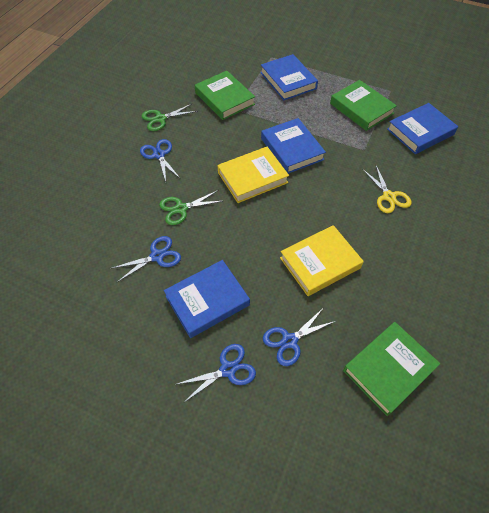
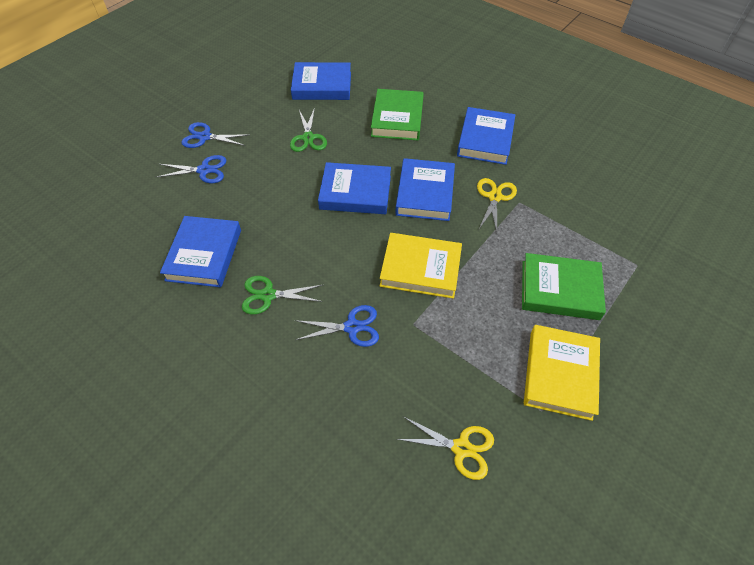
blue book: [164,260,250,338] [260,54,318,100] [261,118,326,174] [387,103,458,154] = 4 -> [160,216,241,287] [291,62,351,100] [318,162,391,214] [395,158,455,221] [457,107,515,165] = 5
blue scissors: [110,236,181,282] [140,139,181,181] [175,344,256,403] [263,308,336,366] = 4 -> [157,155,226,183] [181,122,248,148] [295,305,379,347] = 3
green book: [195,71,255,120] [330,80,397,131] [343,322,440,416] = 3 -> [371,89,424,140] [522,253,606,320] = 2
yellow scissors: [362,165,412,213] = 1 -> [397,416,494,480] [477,178,517,233] = 2

